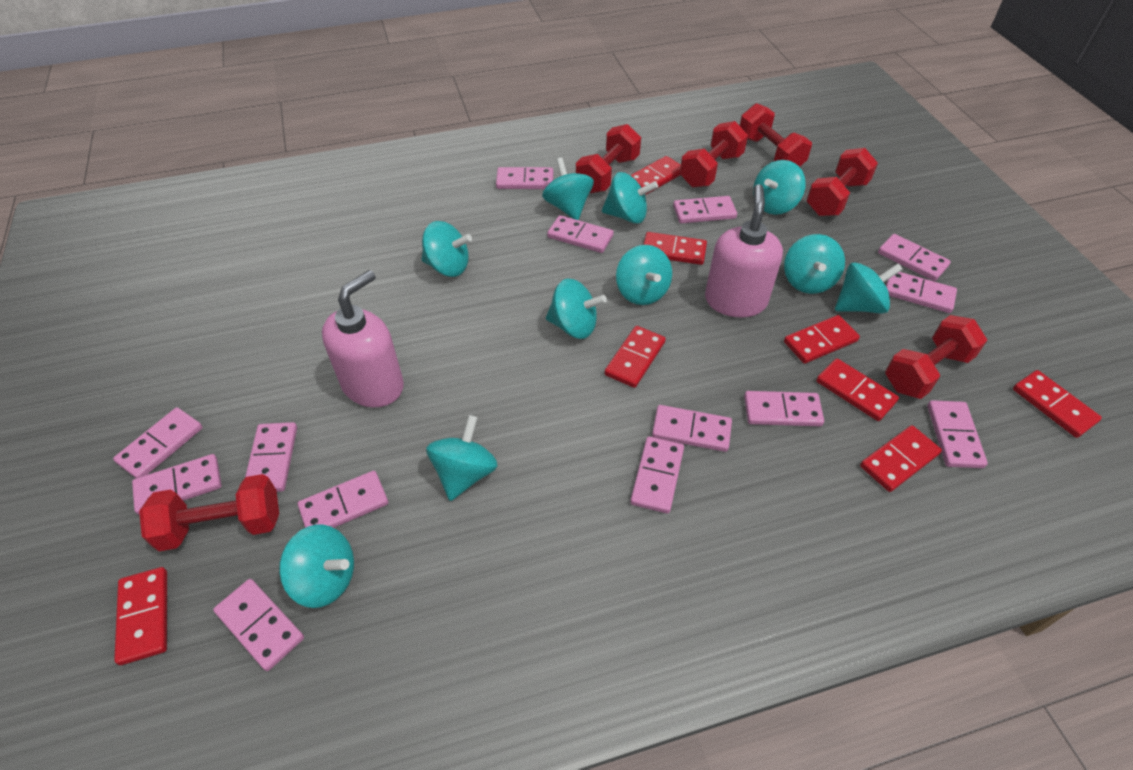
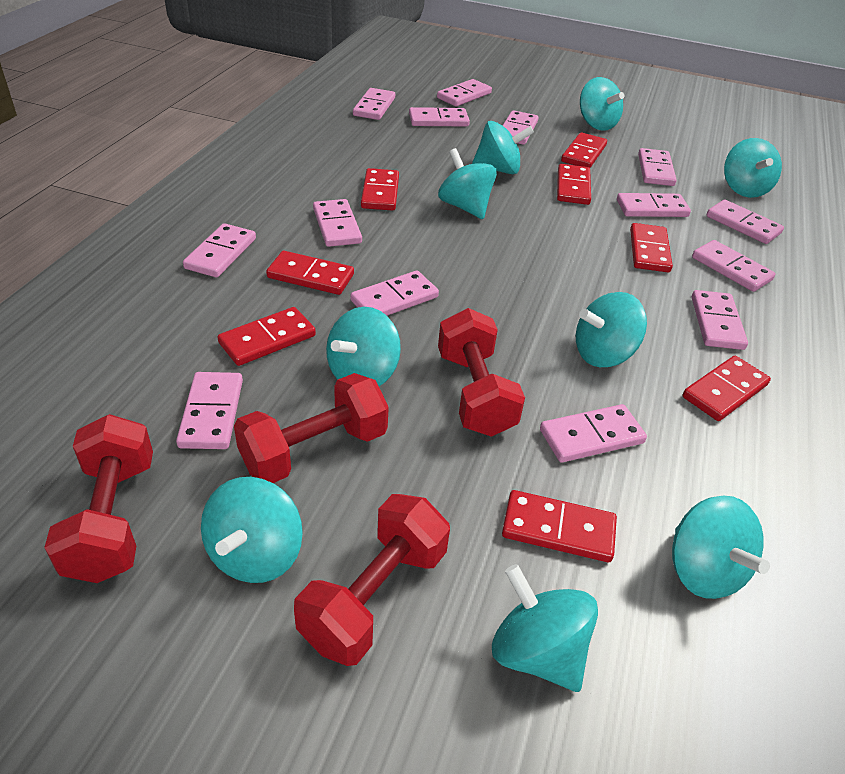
pink soap dispenser: [322,270,404,408] [705,184,783,318] = 2 -> none = 0
red dumbbell: [139,474,279,551] [576,124,641,193] [680,121,748,187] [740,103,812,167] [807,148,878,216] [885,315,987,399] = 6 -> [44,414,153,583] [234,373,389,483] [294,494,450,666] [438,308,525,437] = 4
turquoise spinning top: [279,525,354,608] [421,221,472,277] [426,415,498,501] [542,158,594,220] [546,279,607,339] [602,172,658,224] [616,245,672,305] [753,160,806,215] [784,234,845,294] [835,262,903,314] = 10 -> [201,477,303,583] [326,307,401,386] [438,148,497,219] [472,121,534,174] [492,564,598,692] [576,292,647,367] [580,77,624,131] [672,495,770,599] [724,138,782,198] = 9

